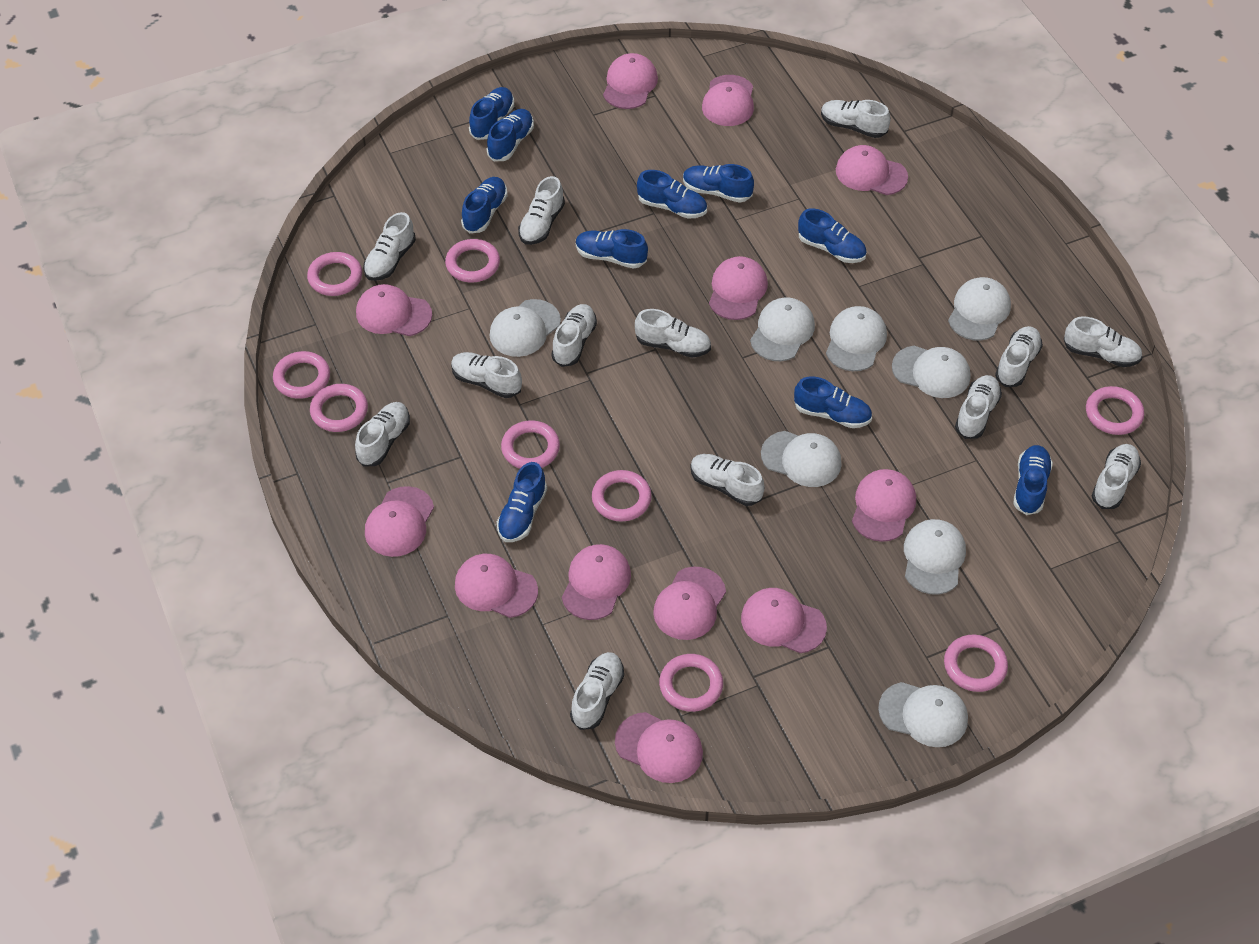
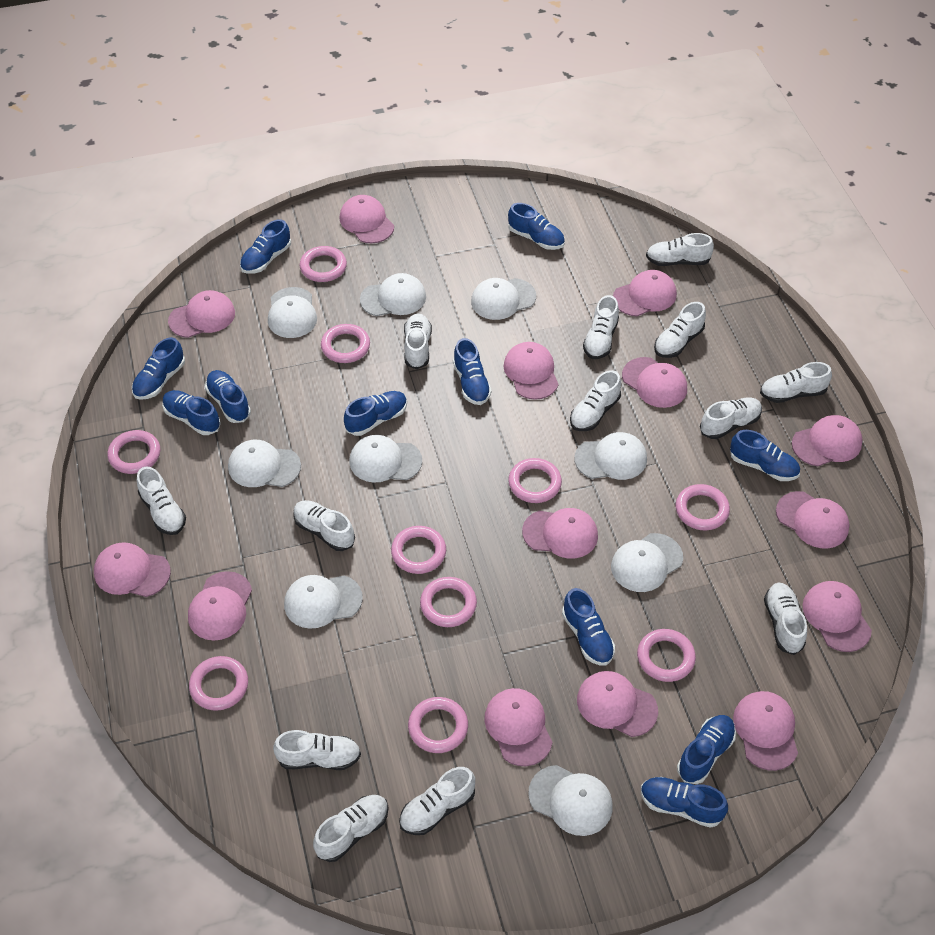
blue shoe: [461,177,507,233] [469,87,514,140] [487,109,534,161] [497,462,547,542] [576,229,648,269] [637,170,707,219] [683,164,754,203] [794,377,872,428] [798,208,867,263] [1013,445,1053,515] = 10 -> [132,337,185,400] [162,390,221,435] [205,370,251,423] [240,219,291,274] [344,391,407,436] [453,338,492,405] [508,203,565,250] [562,588,615,666] [641,777,728,828] [677,715,736,784] [730,430,800,481] = 11
pink cap: [356,284,432,336] [365,486,434,557] [455,554,538,618] [562,544,631,620] [603,53,658,109] [615,712,703,783] [653,567,726,640] [702,75,754,126] [709,256,768,320] [741,588,827,653] [836,145,908,195] [852,469,916,542] = 12 -> [94,542,171,597] [168,290,235,338] [188,571,252,640] [339,195,394,243] [484,688,553,766] [503,342,559,400] [522,508,598,559] [577,671,658,737] [613,270,677,316] [622,357,687,408] [733,691,798,771] [776,491,849,548] [792,415,863,466] [803,581,872,652] = 14
pink ring: [273,351,330,399] [307,252,362,296] [310,384,368,432] [445,239,500,282] [501,420,560,469] [592,470,652,522] [659,654,723,712] [944,635,1008,692] [1086,386,1144,435] = 9 -> [107,430,160,474] [189,656,248,711] [300,246,347,282] [321,324,370,363] [391,526,446,574] [408,697,468,753] [420,577,477,627] [508,458,562,503] [637,629,696,682] [676,484,730,531] = 10
white cap: [489,299,561,357] [750,297,815,361] [761,431,842,487] [826,306,887,371] [878,682,968,747] [892,346,971,398] [904,519,966,595] [948,277,1011,341] = 8 -> [228,440,301,487] [268,287,317,338] [284,575,363,629] [350,435,422,482] [360,273,426,316] [471,278,536,320] [528,765,613,836] [574,432,647,480] [611,533,683,592] = 9

